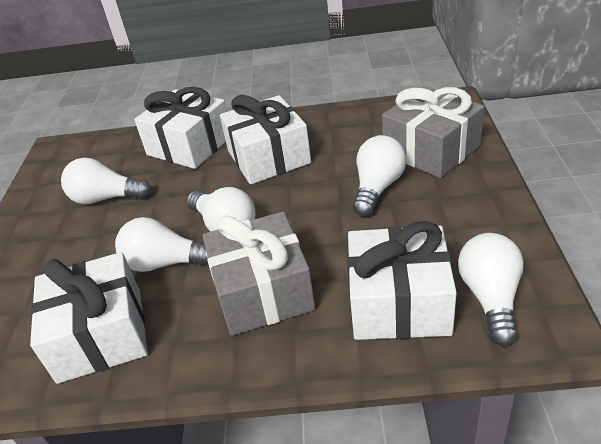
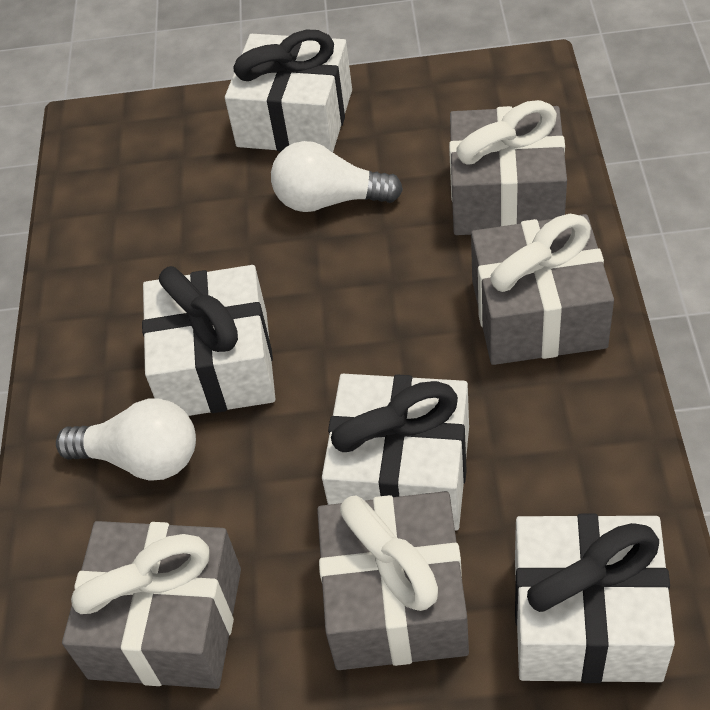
grey gift: [203,212,316,336] [382,86,485,178] = 2 -> [62,521,241,689] [317,491,469,670] [449,100,567,235] [471,214,614,365] = 4
white light bulb: [61,158,151,205] [115,217,209,272] [187,187,255,232] [353,135,406,217] [458,233,524,346] = 5 -> [56,399,196,481] [271,141,403,212] = 2

